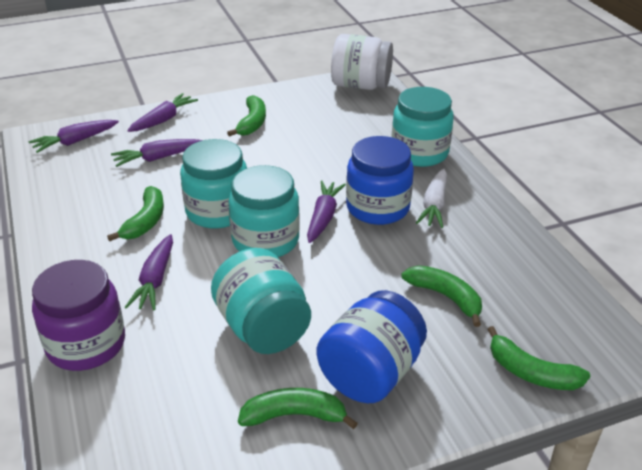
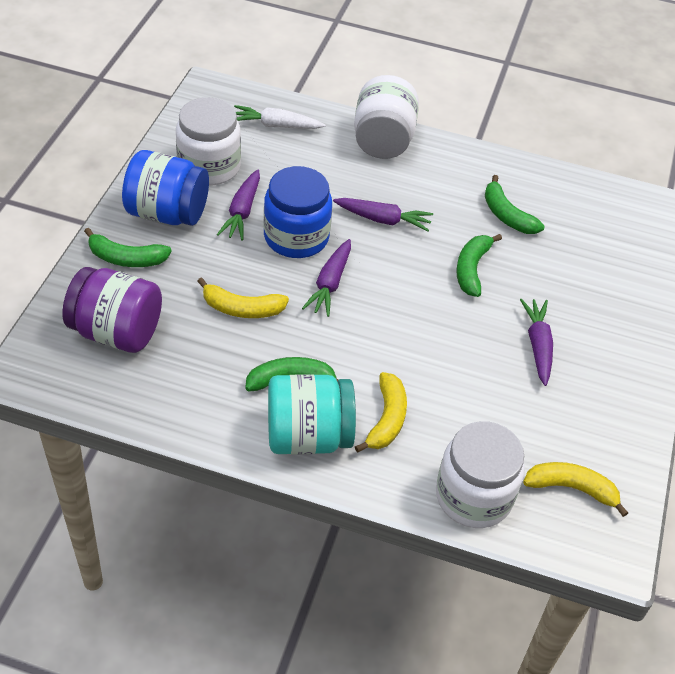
green banana: [107,186,164,242] [227,95,266,137] [238,388,358,429] [401,265,482,327] [487,326,590,390] = 5 -> [84,228,172,267] [245,357,338,391] [456,234,502,297] [485,175,545,234] = 4
purple carrot: [29,120,119,153] [111,139,203,167] [125,234,173,310] [127,93,198,132] [307,180,346,243] = 5 -> [217,169,260,240] [302,239,351,317] [333,198,433,232] [520,299,553,386] = 4
turquoise jar: [180,139,247,228] [211,248,311,354] [228,165,300,257] [391,87,454,167] = 4 -> [268,374,356,455] = 1
white jar: [331,34,393,90] = 1 -> [176,97,241,185] [354,75,419,159] [436,421,525,528] = 3
yellow banana: none = 0 -> [197,277,289,318] [355,372,407,453] [523,462,628,517] = 3

